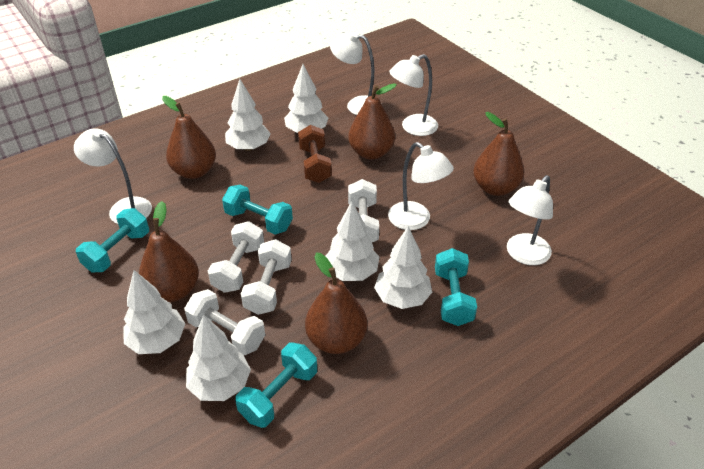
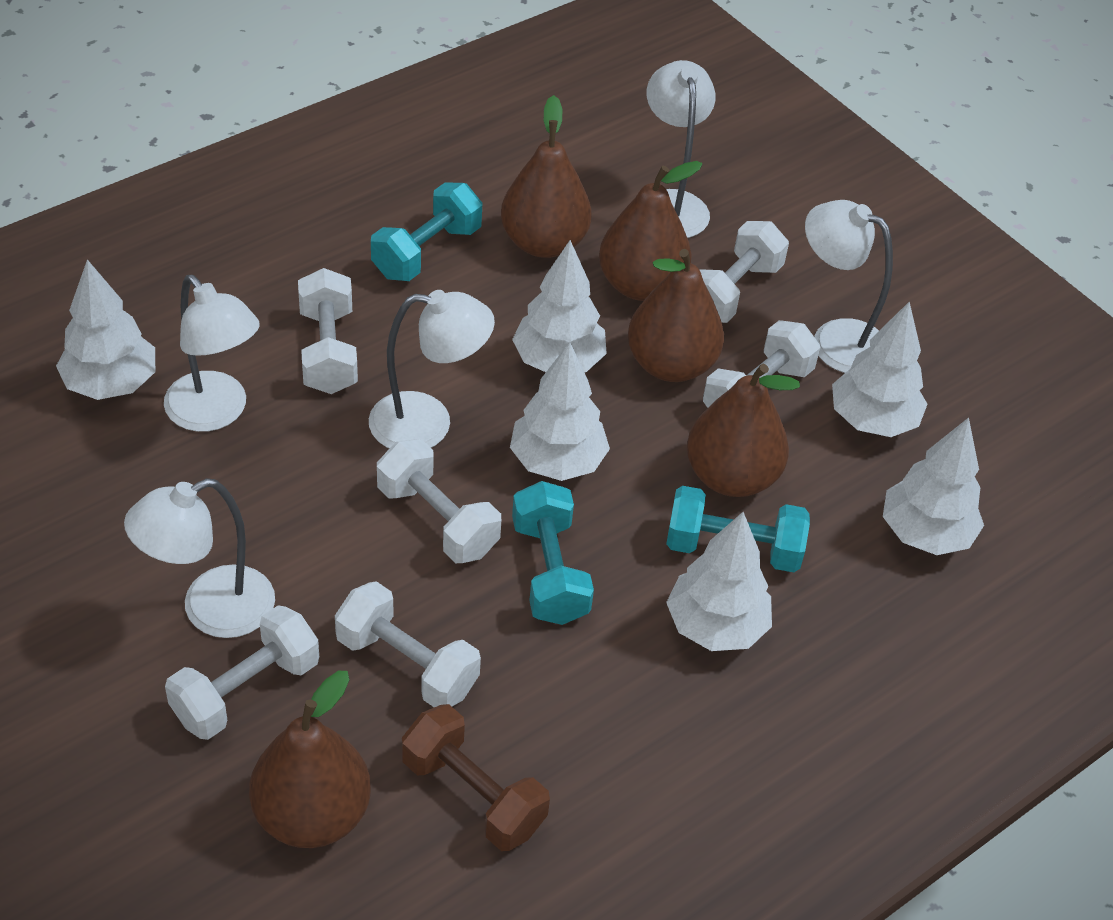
turquoise dumbbell: [76,208,149,272] [222,185,293,235] [235,343,317,428] [435,248,477,326] = 4 -> [371,182,482,281] [512,481,594,625] [666,486,810,572] = 3
white dumbbell: [184,289,265,355] [208,221,264,293] [241,239,292,315] [348,179,379,242] = 4 -> [165,605,319,740] [298,268,358,394] [335,581,481,707] [377,439,501,563] [699,221,789,323] [703,320,820,408] = 6

